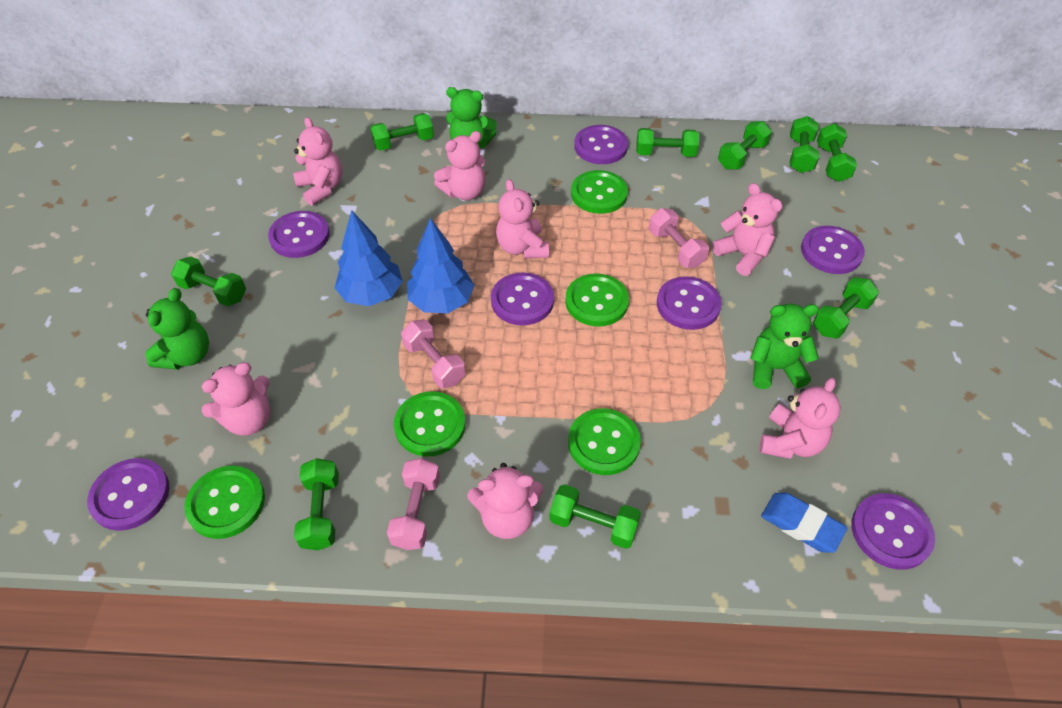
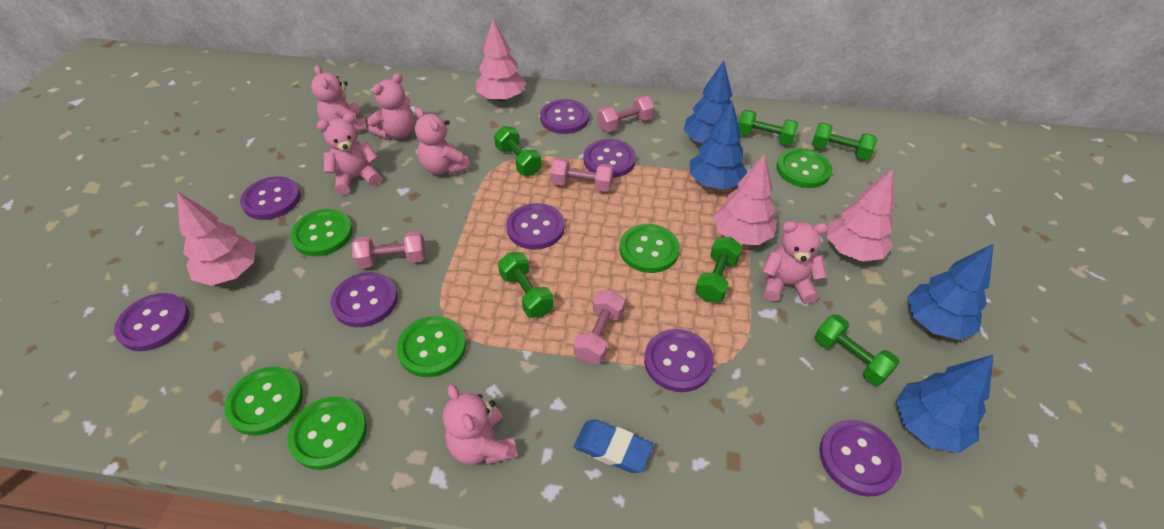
blue tree: [335,210,403,306] [407,218,474,313] = 2 -> [684,61,733,143] [690,101,747,190] [896,354,994,453] [908,244,993,340] = 4
green button: [184,466,265,539] [394,391,466,457] [565,273,629,327] [568,408,641,475] [571,170,628,214] = 5 -> [224,367,303,436] [287,396,367,470] [290,209,353,256] [397,316,466,377] [620,224,680,273] [777,148,832,188] = 6
green dumbbell: [171,256,246,307] [294,458,339,550] [370,113,434,151] [549,484,641,549] [636,128,699,157] [718,121,772,170] [790,116,819,173] [813,277,879,339] [817,123,857,182] = 9 -> [494,126,542,176] [498,252,554,318] [695,237,742,302] [738,110,798,145] [812,123,877,160] [814,314,900,386] = 6
green teddy bear: [145,288,209,370] [446,87,497,148] [750,304,819,389] = 3 -> none = 0
pink dumbbell: [387,458,440,550] [401,320,465,388] [649,208,709,268] = 3 -> [352,231,426,269] [550,158,614,192] [574,290,625,364] [597,96,654,132] = 4
pink teddy bear: [202,362,270,436] [293,117,342,206] [434,131,485,200] [467,463,543,539] [496,179,549,259] [712,183,782,276] [760,378,841,459] = 7 -> [311,65,368,132] [317,113,381,195] [367,73,415,139] [415,107,470,175] [443,384,518,465] [762,221,828,304] = 6
pink tree: none = 0 -> [177,192,256,286] [476,19,526,102] [714,154,777,246] [827,169,895,262] = 4
purple button: [87,458,170,531] [268,211,330,258] [491,273,554,325] [574,125,628,164] [657,276,722,330] [801,226,865,274] [852,493,935,570] = 7 -> [114,293,189,351] [240,177,301,220] [331,272,398,327] [506,203,565,250] [540,99,589,134] [584,139,636,178] [644,329,714,392] [819,420,902,497] = 8

